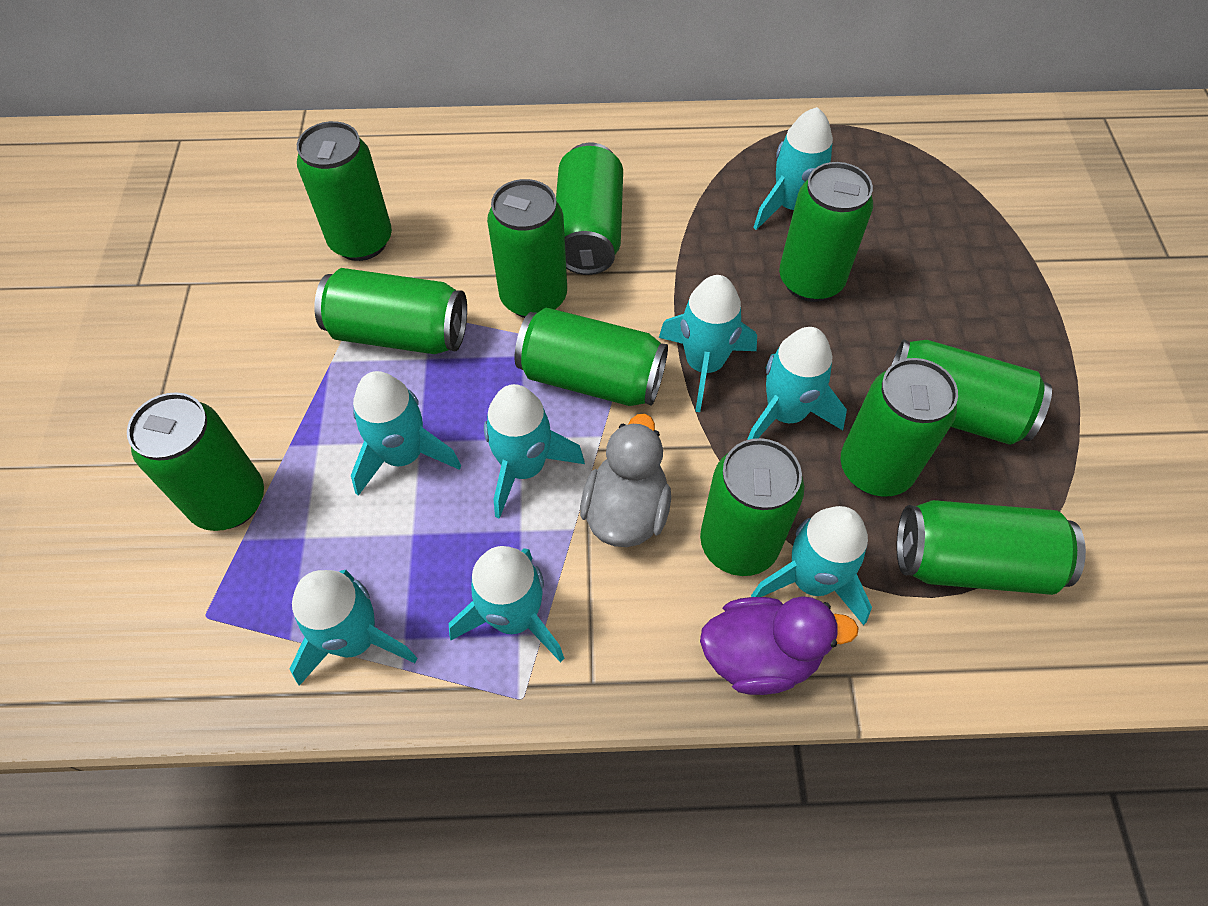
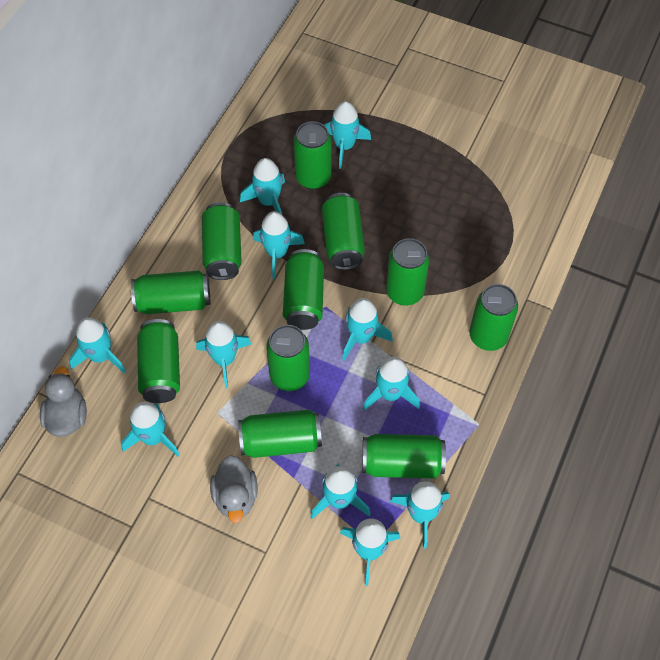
grey duck: [580,414,671,547] = 1 -> [40,366,87,437] [210,455,258,523] = 2
purple duck: [700,596,859,695] = 1 -> none = 0
turquoise rocket: [290,570,417,686] [351,371,461,496] [449,546,564,662] [484,384,585,519] [659,275,757,412] [747,327,847,440] [751,506,872,625] [753,107,833,230] = 8 -> [69,317,126,373] [121,402,180,456] [196,321,251,388] [240,158,285,214] [253,211,305,279] [310,465,370,519] [324,101,371,169] [340,519,400,586] [342,298,393,360] [363,356,420,411] [390,481,450,548] = 11

